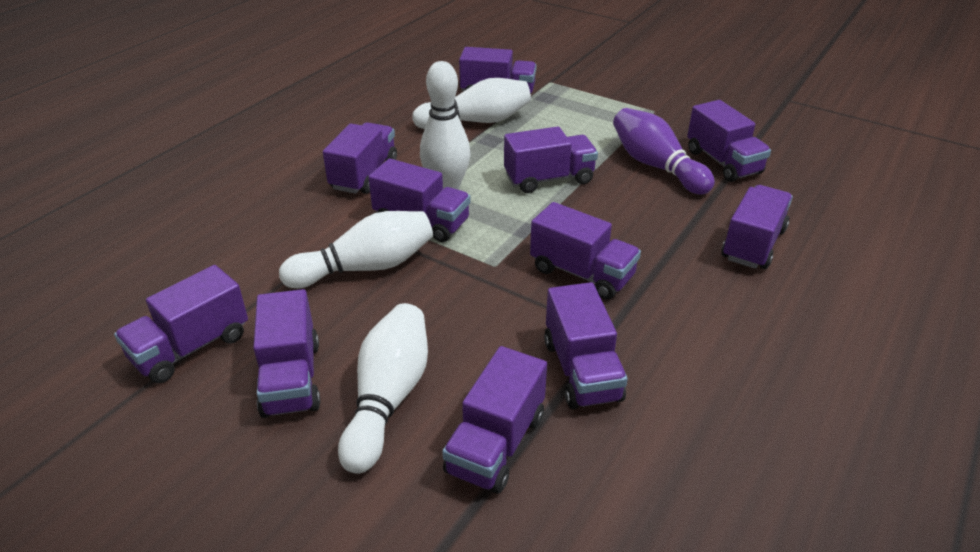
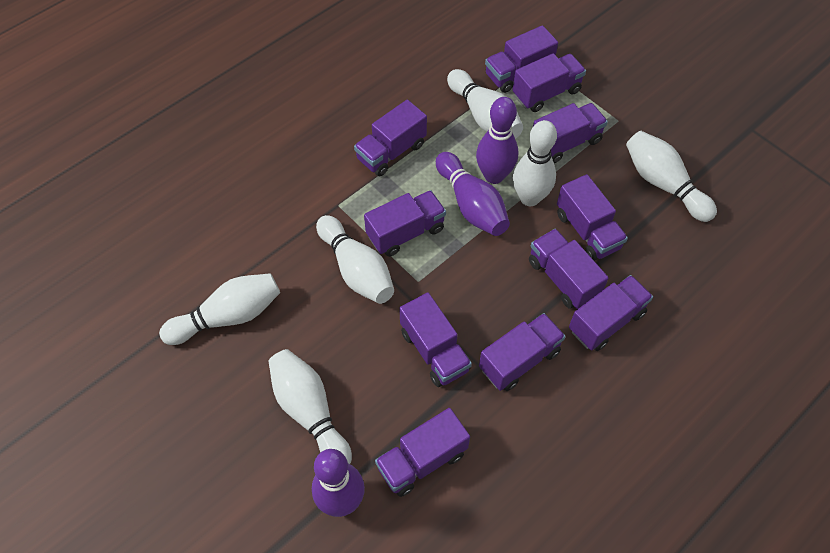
purple bowling pin: [613,108,715,195] = 1 -> [312,449,365,517] [436,152,510,236] [476,97,518,184] = 3
white bowling pin: [279,211,433,288] [338,303,428,474] [412,78,531,129] [420,61,471,190] = 4 -> [159,273,280,345] [268,349,352,464] [316,215,394,304] [447,69,523,139] [513,120,557,206] [626,131,717,222] = 6

